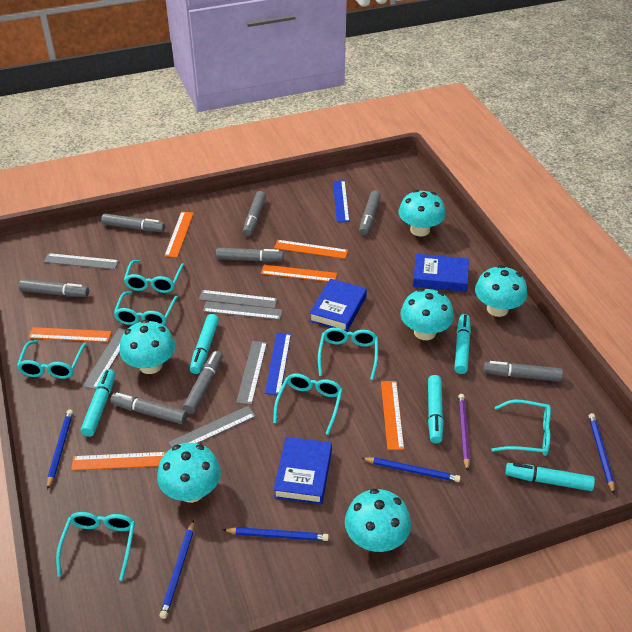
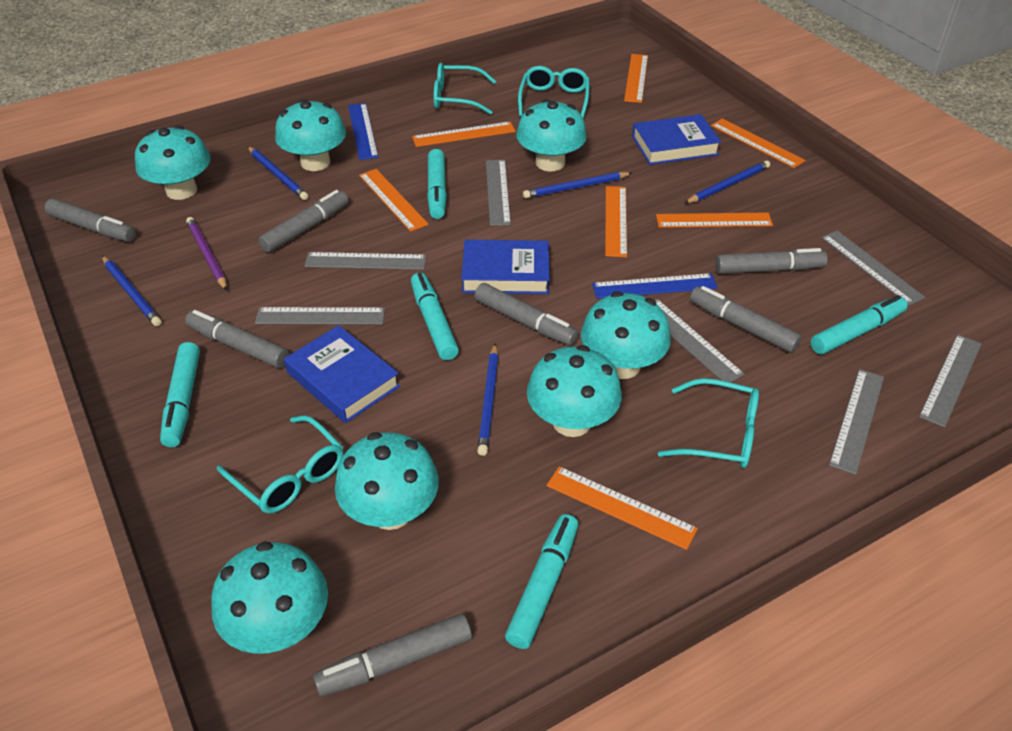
grey marker: [19,279,89,297] [101,213,165,232] [110,393,187,424] [183,351,223,414] [216,248,284,262] [243,191,266,236] [359,191,381,235] [483,361,563,382] = 8 -> [44,198,136,242] [185,310,289,368] [258,190,349,253] [313,614,472,697] [474,283,578,345] [690,286,802,353] [715,248,828,274] = 7
grey ruler: [44,253,119,269] [83,328,126,390] [168,406,256,448] [199,290,277,309] [203,302,283,320] [236,341,267,405] = 6 -> [255,307,385,324] [304,252,426,270] [486,160,511,226] [655,299,744,382] [821,231,925,306] [829,369,884,475] [919,334,982,428] = 7
orange ruler: [28,327,112,342] [71,452,166,470] [164,212,194,257] [261,265,337,282] [274,240,348,259] [381,381,404,450] = 6 -> [359,169,429,232] [412,122,515,147] [547,466,698,550] [605,186,627,257] [624,54,648,103] [656,213,773,228] [711,118,806,168] = 7
turquoise glasses: [17,340,87,379] [56,512,135,581] [114,291,178,325] [124,260,184,293] [273,373,343,435] [318,328,378,380] [491,399,551,456] = 7 -> [217,415,344,513] [434,63,496,115] [518,66,590,119] [658,378,759,468] = 4
turquoise mushroom: [120,320,175,374] [157,443,221,503] [345,488,411,552] [398,190,445,236] [400,288,454,340] [475,265,527,317] = 6 -> [135,125,211,200] [211,541,328,654] [275,99,346,171] [335,432,439,530] [516,99,587,172] [527,345,622,437] [581,292,671,379] = 7

